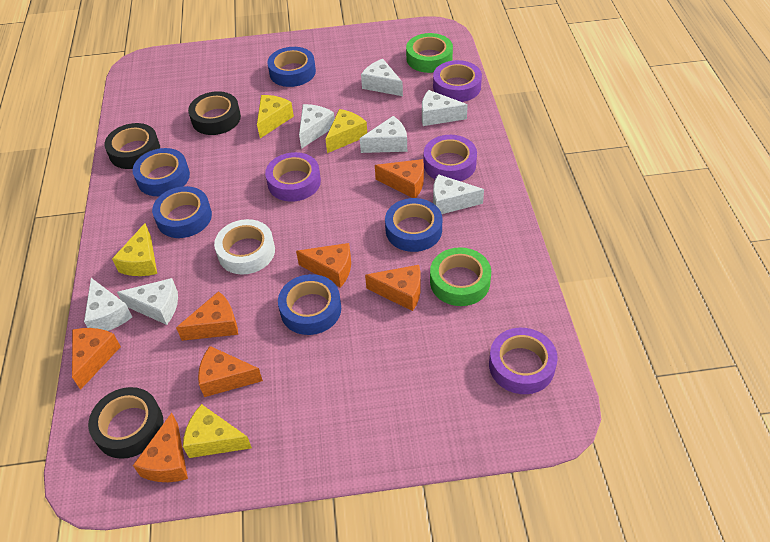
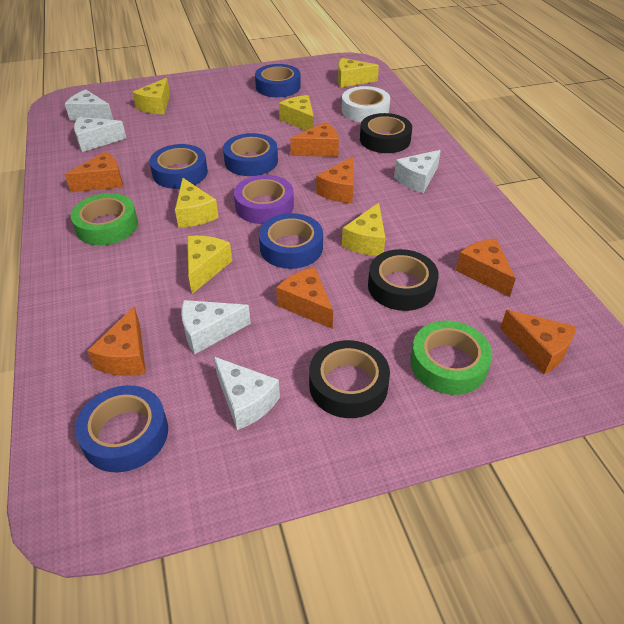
purple tape: [265,152,321,202] [424,135,477,181] [433,60,482,102] [489,328,558,394] = 4 -> [234,175,294,224] = 1
white cheese: [84,278,132,331] [117,278,178,325] [299,104,335,149] [360,116,407,153] [361,59,403,96] [422,90,468,126] [433,174,484,214] = 7 -> [65,89,113,121] [74,117,126,152] [181,300,251,354] [214,357,280,430] [394,150,441,193] = 5
yellow cheese: [112,223,157,276] [183,404,252,458] [257,95,294,138] [325,109,367,153] = 4 -> [132,78,170,114] [175,178,219,228] [187,236,232,294] [279,95,314,131] [338,58,379,87] [342,203,385,256] = 6

